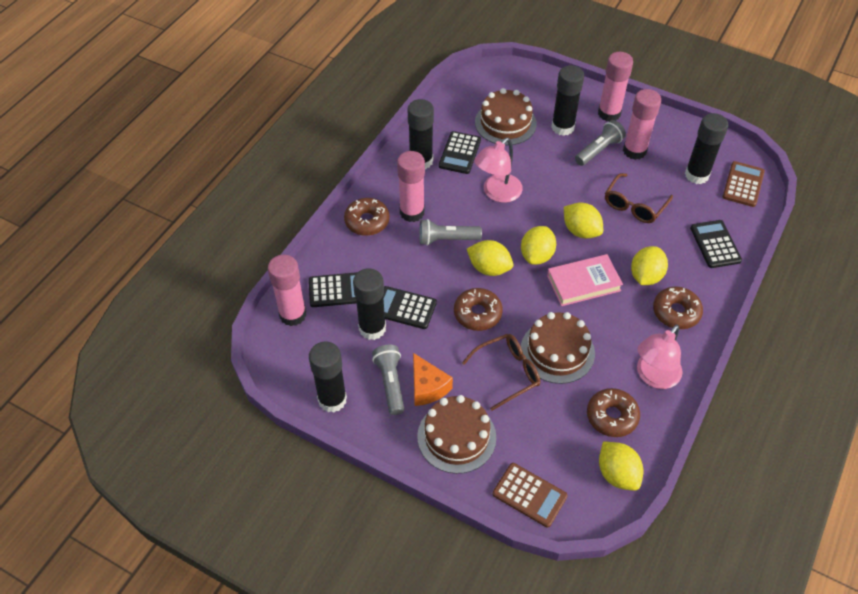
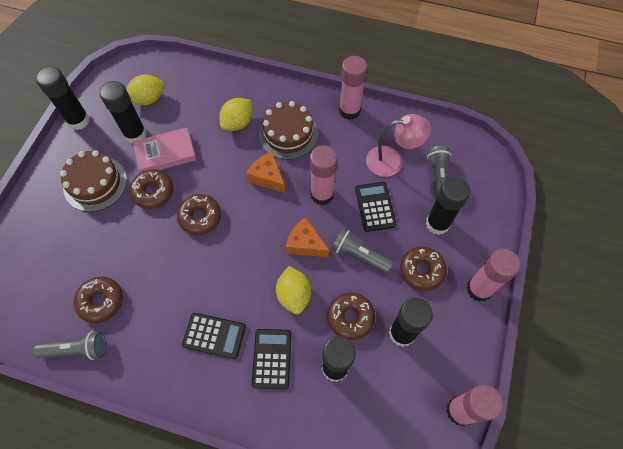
black calculator: [309,272,358,307] [383,286,437,329] [439,131,481,174] [690,220,742,268] = 4 -> [182,313,246,359] [252,329,292,390] [355,182,396,232] = 3
brown cake: [417,395,496,474] [475,88,537,145] [521,312,595,384] = 3 -> [60,150,127,212] [259,101,318,160] = 2
brown calculator: [493,463,568,528] [723,161,765,207] = 2 -> none = 0
brown donut: [344,198,390,236] [454,288,503,331] [587,388,640,437] [653,287,703,329] = 4 -> [74,277,123,323] [130,169,173,209] [177,194,221,235] [327,292,375,340] [400,246,447,291] = 5
brown glasses: [462,334,540,411] [605,173,673,223] = 2 -> none = 0
orange cheese: [413,353,453,406] = 1 -> [246,152,285,193] [286,217,329,257] = 2
pink lamp: [474,138,523,203] [637,324,683,389] = 2 -> [366,114,431,177] = 1
yellow lemon: [467,240,513,276] [521,226,556,265] [564,202,603,238] [599,441,643,491] [631,246,668,285] = 5 -> [126,75,164,105] [219,98,252,131] [276,266,311,314] = 3

